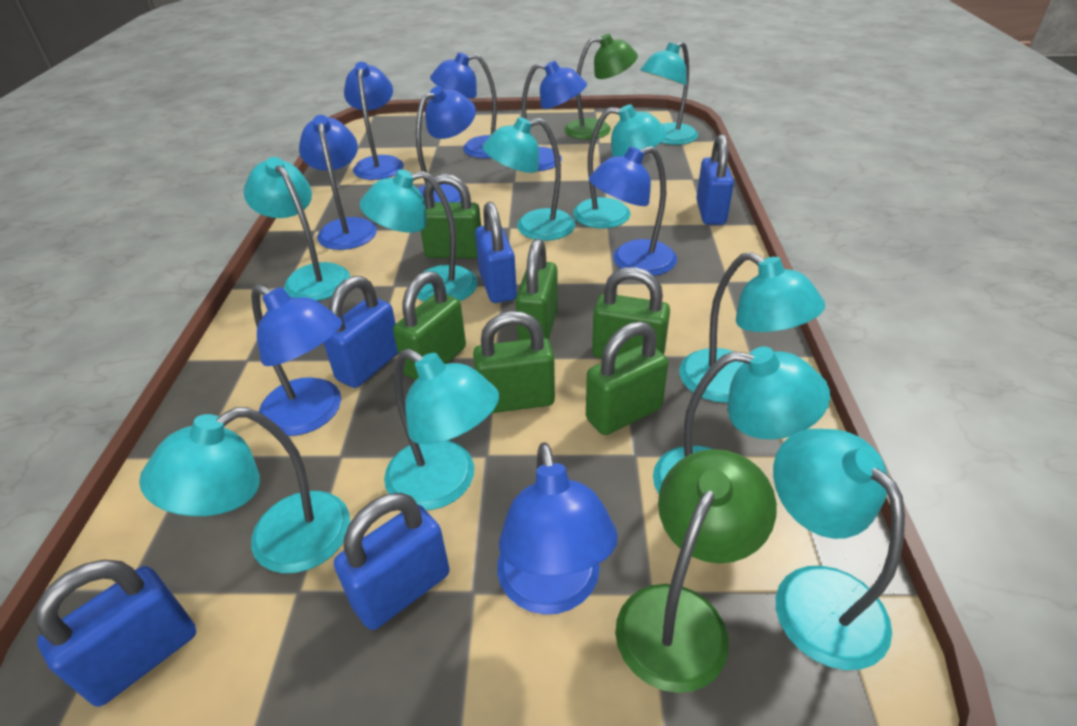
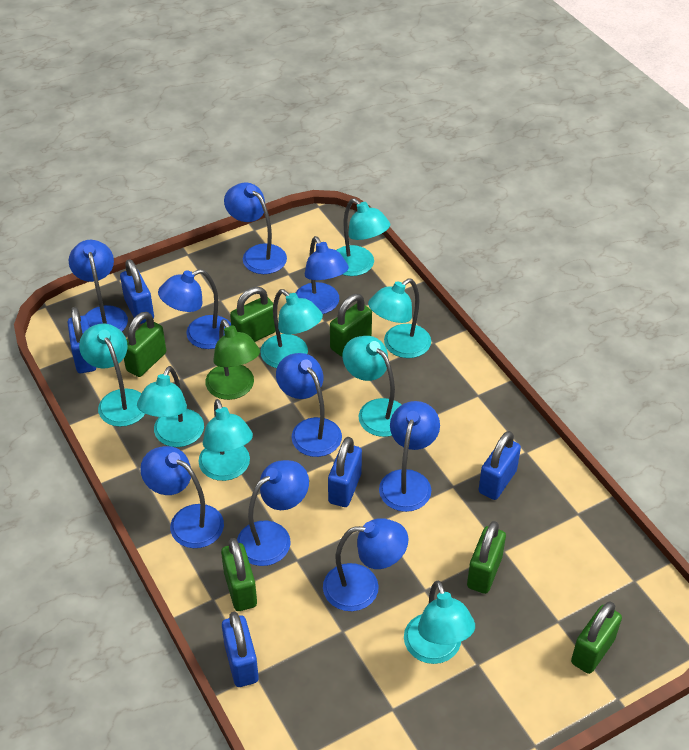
blue lamp: [251,284,342,436] [299,115,377,250] [344,62,404,180] [416,86,476,202] [430,52,497,158] [497,442,618,615] [522,61,587,171] [589,146,677,276] = 8 -> [69,240,128,332] [140,446,224,548] [158,269,231,349] [224,183,287,274] [237,460,309,566] [276,353,342,457] [296,236,349,314] [323,518,408,611] [379,401,440,512] = 9
green lamp: [565,34,638,139] [615,449,777,693] = 2 -> [206,319,260,400] = 1
turquoise lamp: [139,407,350,573] [243,157,350,301] [359,169,477,302] [384,349,499,510] [482,117,576,241] [573,104,667,228] [640,41,698,145] [653,347,830,494] [680,252,825,403] [773,429,905,670] = 10 -> [79,324,145,427] [137,366,204,447] [198,399,253,481] [260,289,323,368] [336,198,390,276] [342,336,402,437] [368,279,431,358] [404,581,475,664] = 8

